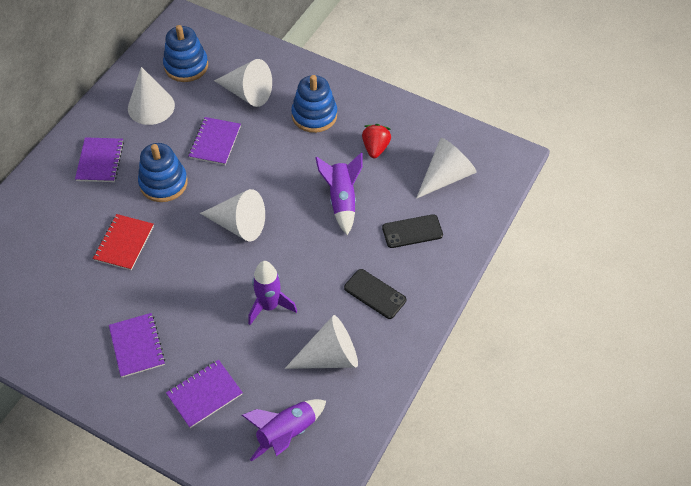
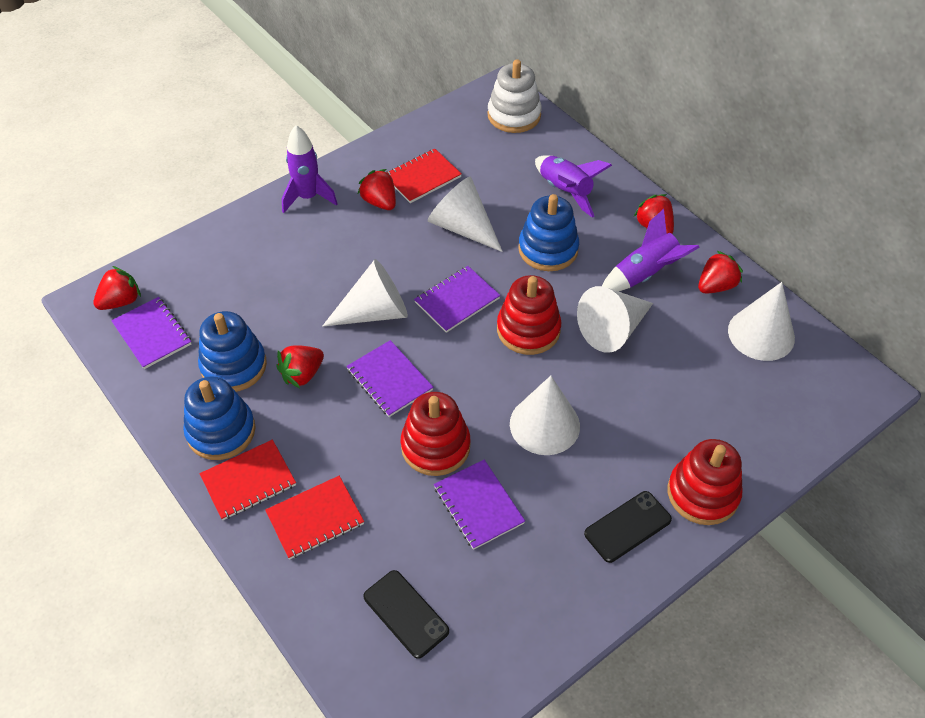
red notebook: [93,214,154,270] = 1 -> [199,440,296,520] [265,476,364,559] [387,148,462,203] = 3
red stacking toy: none = 0 -> [401,392,470,476] [497,275,561,355] [668,439,743,525] = 3
red strawberry: [362,124,391,158] = 1 -> [93,266,141,310] [276,345,324,388] [358,169,396,210] [634,194,674,234] [698,250,743,293] = 5
white stacking toy: none = 0 -> [487,59,542,133] = 1

